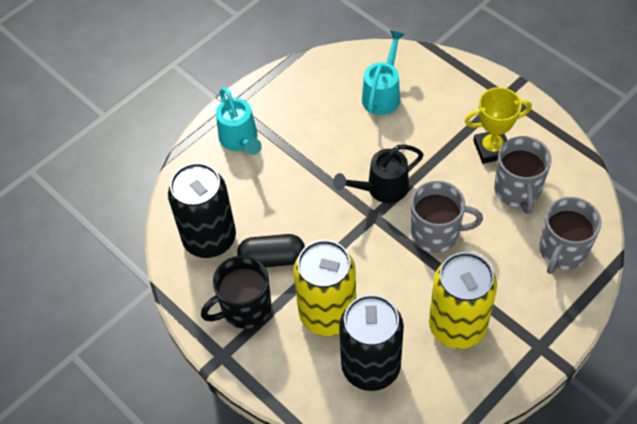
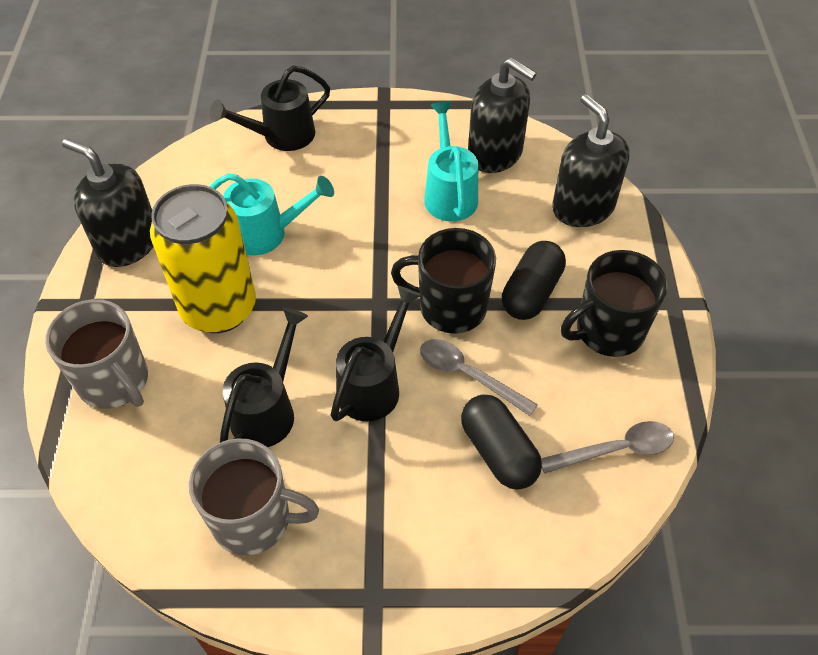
black can: [168,163,236,258] [339,294,404,391] = 2 -> none = 0
black capsule: [237,234,305,267] = 1 -> [461,394,542,490] [502,241,566,320] = 2
black mug: [201,256,271,329] = 1 -> [391,228,496,333] [561,250,668,357] = 2
black soap dispenser: none = 0 -> [62,138,154,267] [468,57,537,173] [552,94,630,227] = 3
black watering can: [333,145,423,203] = 1 -> [210,65,330,151] [220,308,308,447] [331,286,421,421] = 3
grey mug: [411,181,483,253] [494,136,552,214] [539,197,601,274] = 3 -> [45,299,148,409] [189,438,319,556] = 2
grey spoon: none = 0 -> [420,339,538,416] [541,421,674,474] = 2
yellow can: [293,240,356,336] [429,252,497,349] = 2 -> [150,184,256,333] = 1
yellow trophy: [465,87,532,164] = 1 -> none = 0

